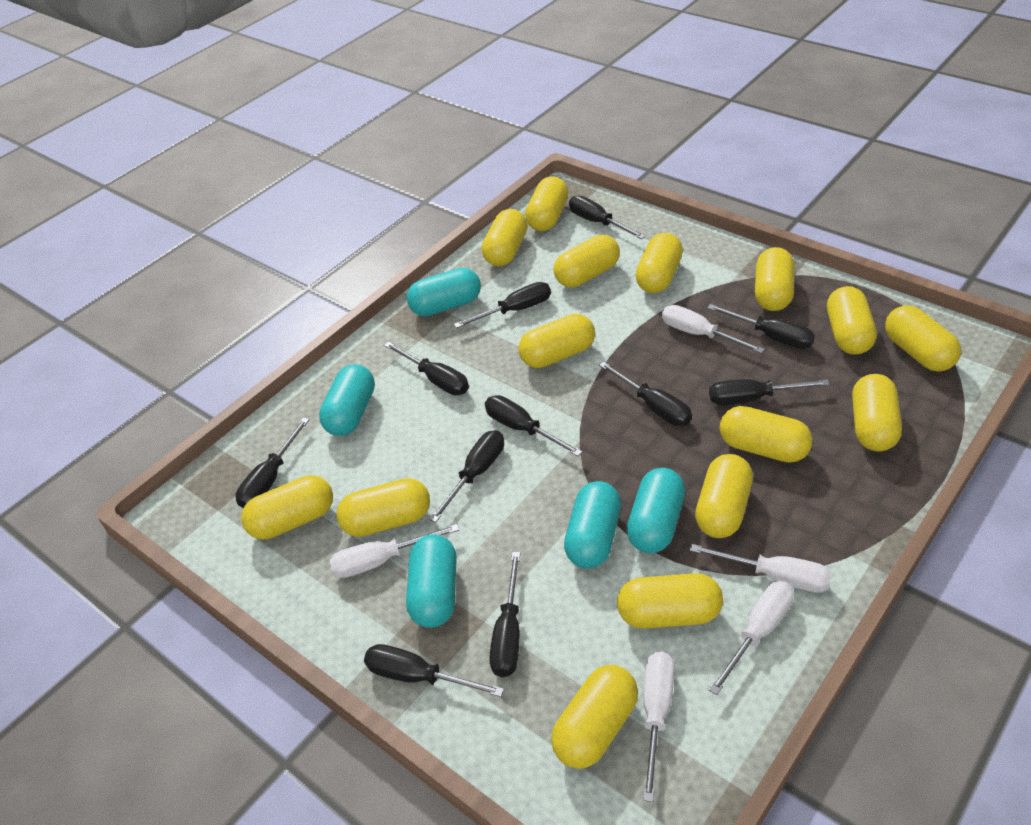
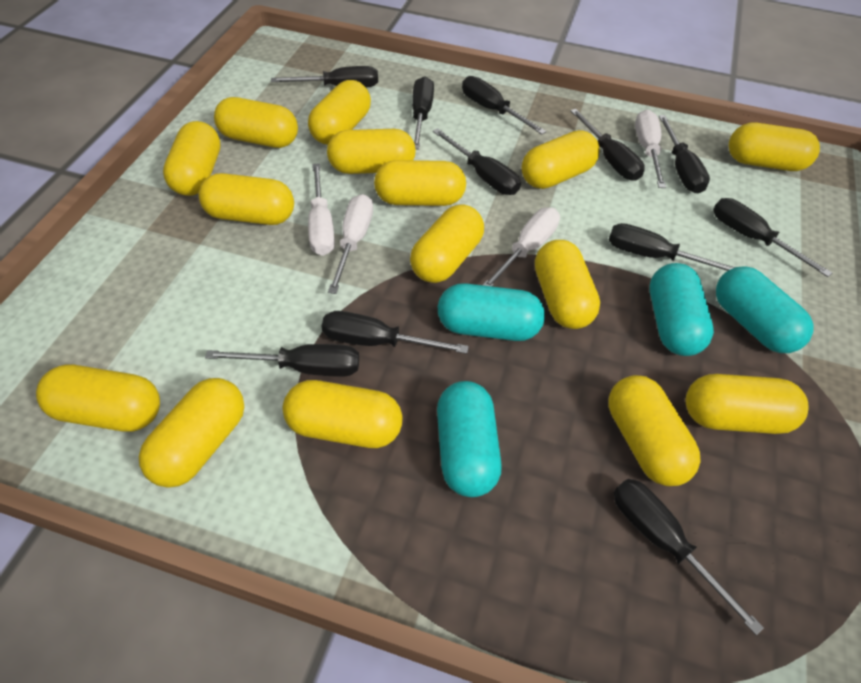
turquoise capsule: [319,364,375,436] [406,534,457,628] [407,268,481,316] [564,481,621,569] [627,468,685,553] = 5 -> [437,381,502,497] [438,283,545,341] [650,263,714,356] [716,266,813,353] = 4
white screwdriver: [330,524,459,578] [643,651,674,802] [662,305,765,354] [690,544,832,593] [709,581,794,695] = 5 -> [308,164,335,256] [328,194,373,294] [483,207,560,286] [635,110,666,188] = 4

